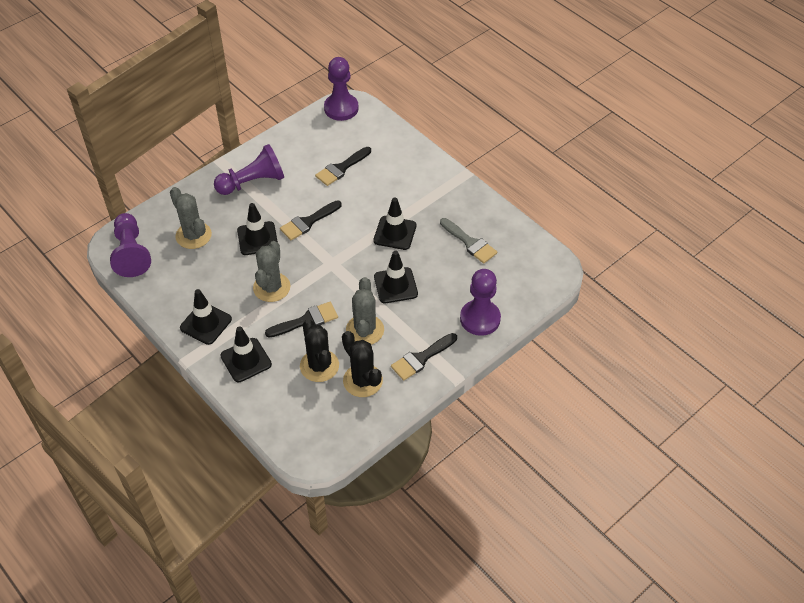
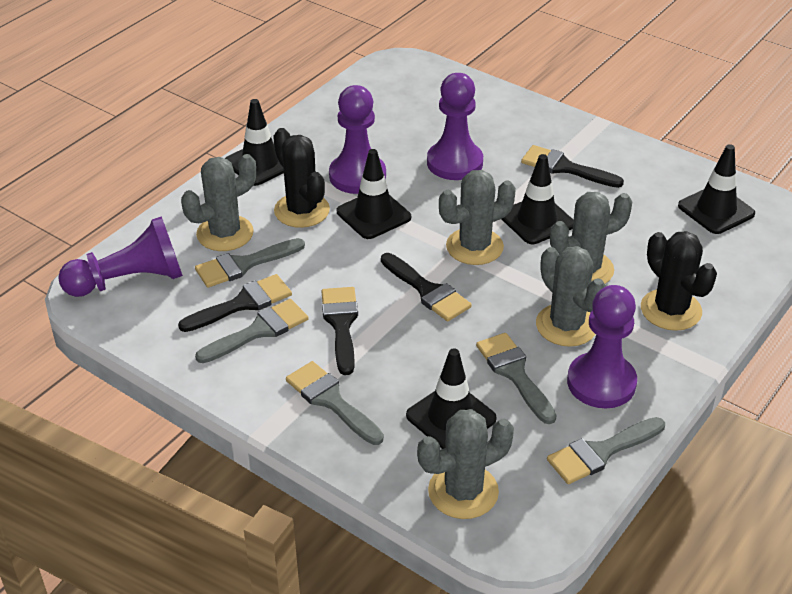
grey brush: [440,218,497,263] = 1 -> [195,238,305,288] [195,299,308,363] [286,361,384,445] [476,333,557,424] [547,417,665,484] = 5
grey cactus: [170,187,212,249] [253,241,290,302] [346,277,384,345] = 3 -> [181,154,256,251] [417,409,514,519] [439,170,516,265] [536,246,606,347] [550,192,632,284] = 5

